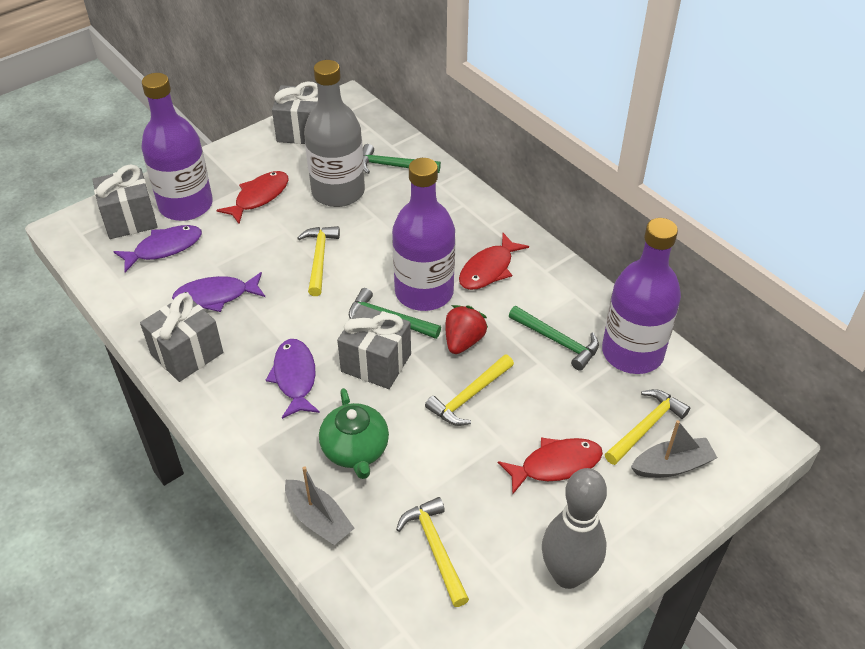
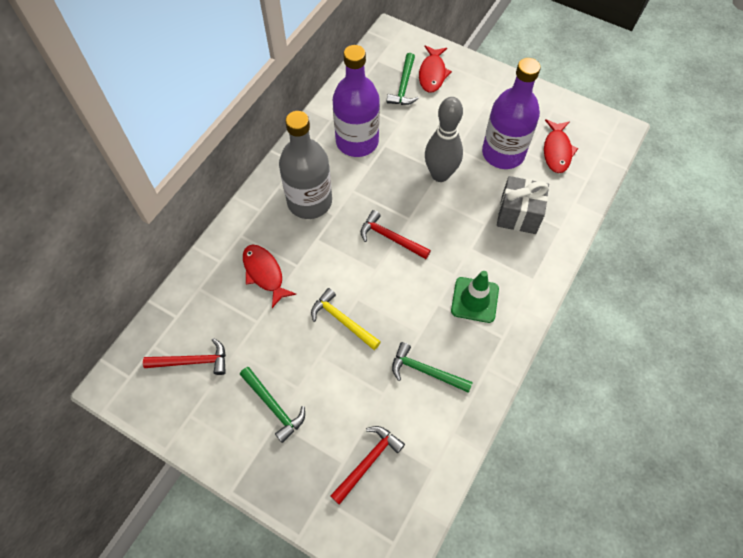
green teapot: [319,388,389,479] = 1 -> none = 0
green traffic cone: none = 0 -> [451,271,499,323] = 1
grey boat: [285,466,355,545] [631,420,717,478] = 2 -> none = 0
grey gift: [92,164,158,239] [140,293,223,382] [272,81,318,144] [337,305,411,389] = 4 -> [497,176,549,234] = 1
purple bottle: [141,73,213,221] [392,158,455,311] [602,218,681,374] = 3 -> [333,45,380,157] [482,58,541,169] = 2
purple fish: [113,225,202,272] [172,272,265,312] [266,339,320,419] = 3 -> none = 0
red hammer: none = 0 -> [143,338,226,375] [330,426,405,505] [361,210,431,259] = 3
red strawberry: [445,305,488,354] = 1 -> none = 0
yellow hammer: [297,226,340,296] [396,497,469,607] [425,354,514,426] [605,389,690,465] = 4 -> [311,288,381,350] = 1

